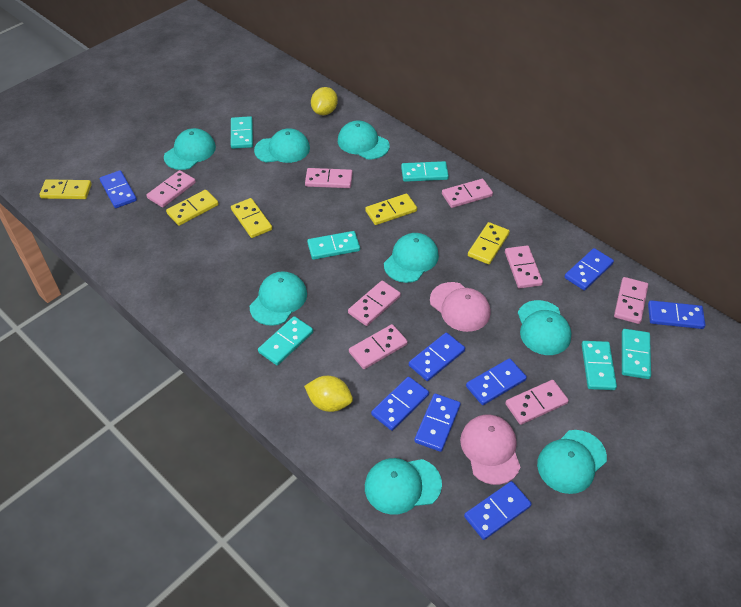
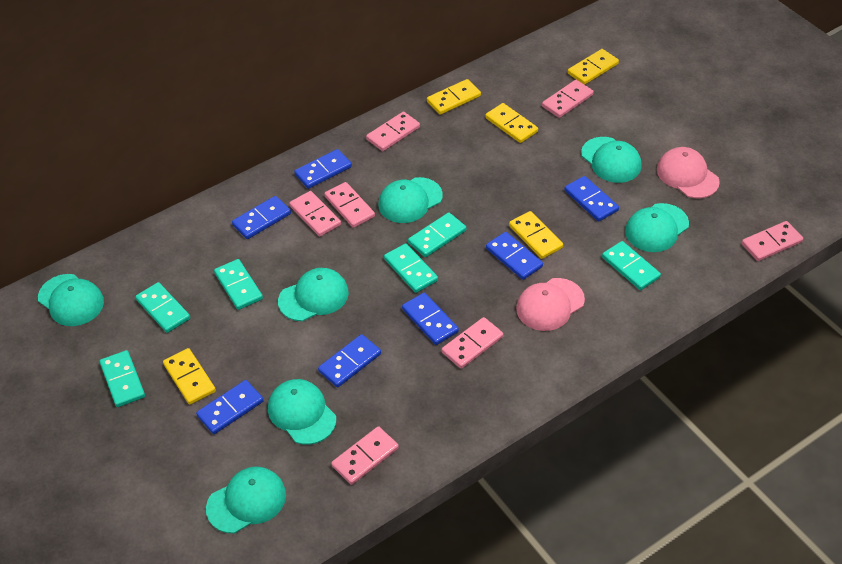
blue domino: [100,170,137,208] [371,377,429,431] [409,332,465,381] [414,394,461,452] [464,481,532,540] [466,358,527,405] [564,248,614,290] [648,300,705,329] = 8 -> [196,380,263,434] [232,196,291,239] [294,149,352,189] [318,334,381,387] [402,293,459,345] [486,232,543,280] [564,176,619,221] = 7
pink domino: [147,170,196,208] [305,168,353,188] [348,281,401,326] [349,324,408,369] [442,179,493,208] [505,246,543,288] [505,380,569,425] [614,277,648,324] = 8 -> [289,191,341,237] [324,182,375,228] [331,426,399,485] [366,111,420,151] [442,317,503,369] [542,80,594,118] [742,221,803,261] = 7
turquoise cap: [164,128,216,170] [250,271,307,326] [254,128,310,163] [338,121,390,159] [365,458,442,515] [384,233,439,283] [518,300,571,355] [537,430,607,494] = 8 -> [38,274,104,326] [206,467,286,533] [268,379,336,445] [278,268,349,321] [378,177,443,223] [581,137,642,183] [625,203,689,252] = 7
yellow lemon: [304,376,353,412] [311,87,338,115] = 2 -> none = 0

